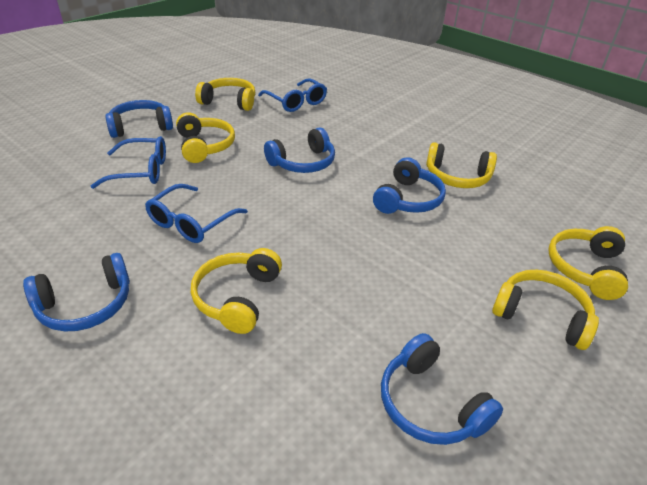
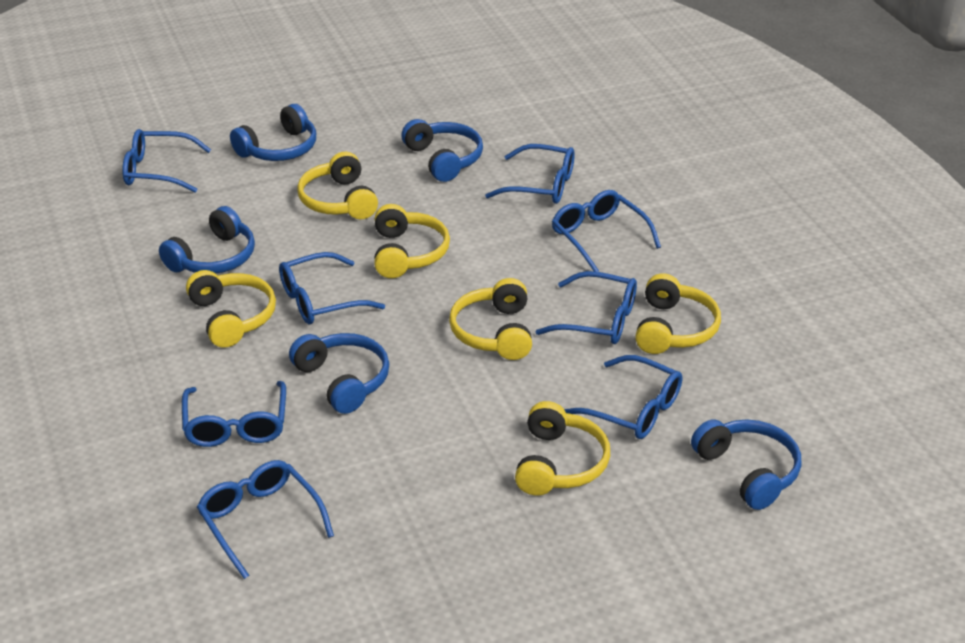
blue glasses: [90,136,166,189] [145,184,248,243] [258,78,327,112] = 3 -> [122,129,211,193] [182,381,286,447] [197,460,334,579] [279,252,385,324] [485,144,575,204] [535,271,637,344] [552,190,661,272] [564,355,682,439] = 8

